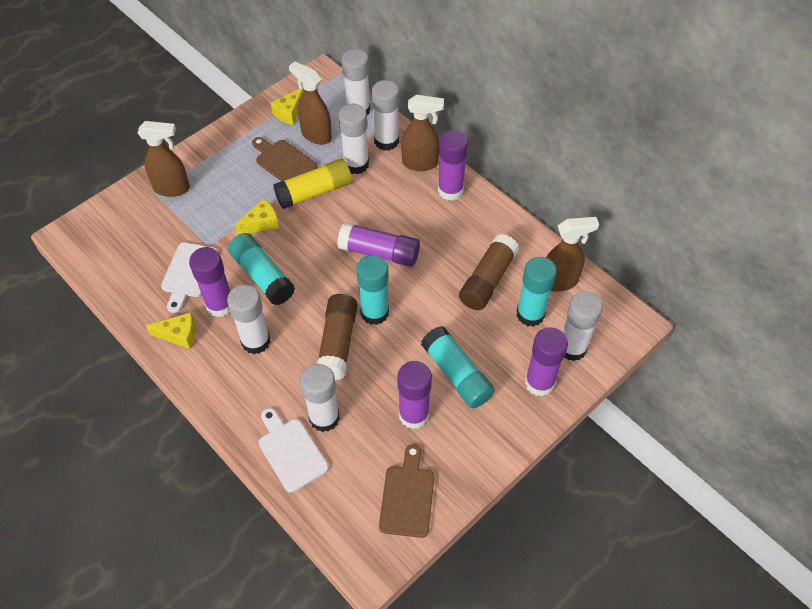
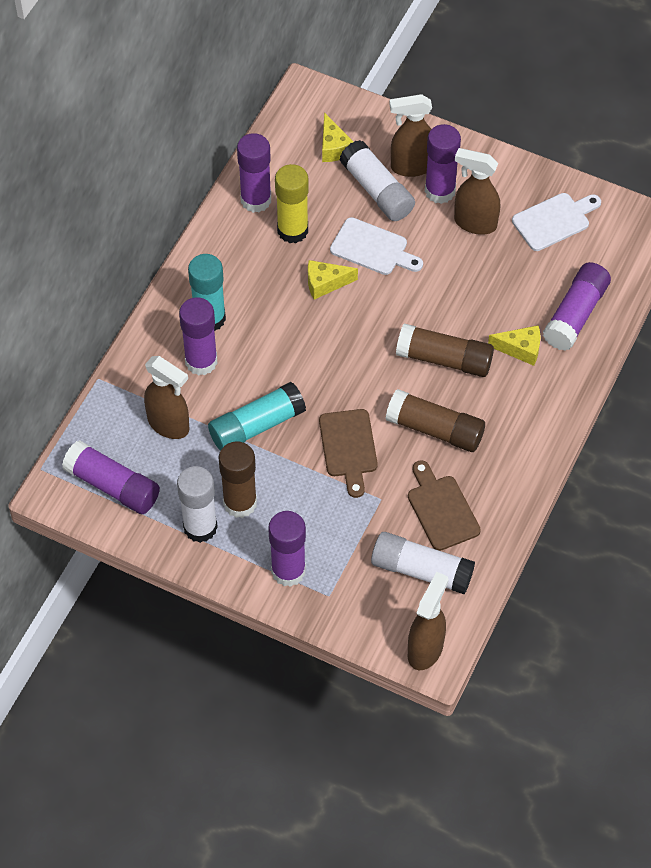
brown glue stick: [317,294,358,380] [459,234,519,310] = 2 -> [219,441,257,518] [385,389,485,452] [396,324,494,377] = 3
purple glue stick: [189,247,230,317] [337,222,420,267] [397,361,432,429] [438,130,468,201] [525,327,568,396] = 5 -> [62,440,160,514] [179,297,218,376] [237,133,271,213] [268,511,306,587] [425,124,461,204] [543,262,611,351] = 6
turquoise glue stick: [228,233,295,305] [356,255,389,325] [421,326,495,408] [517,257,557,327] = 4 -> [188,254,226,332] [208,382,306,451] = 2
white glue stick: [227,285,270,354] [300,364,340,432] [339,104,369,174] [342,49,370,115] [371,80,399,151] [563,292,603,361] = 6 -> [177,466,218,543] [340,140,415,221] [371,532,475,594] = 3

